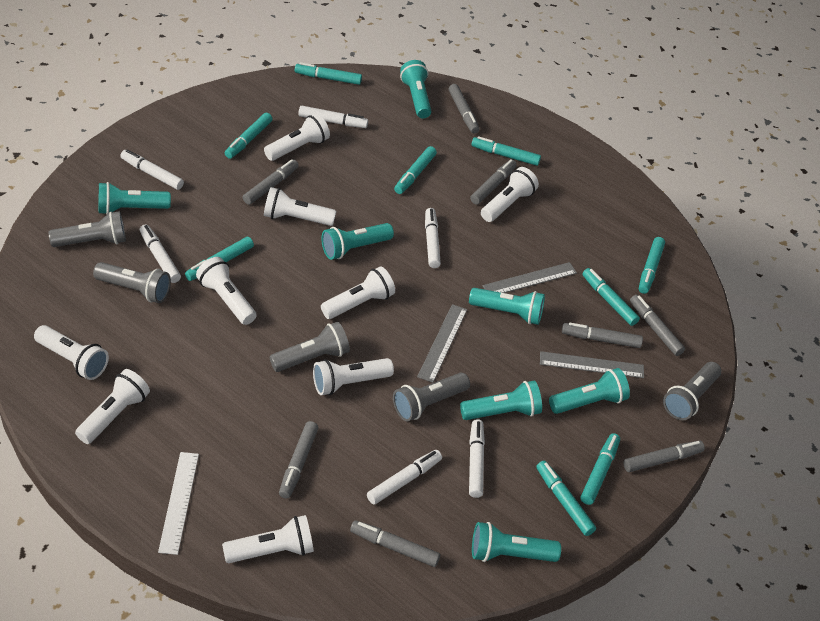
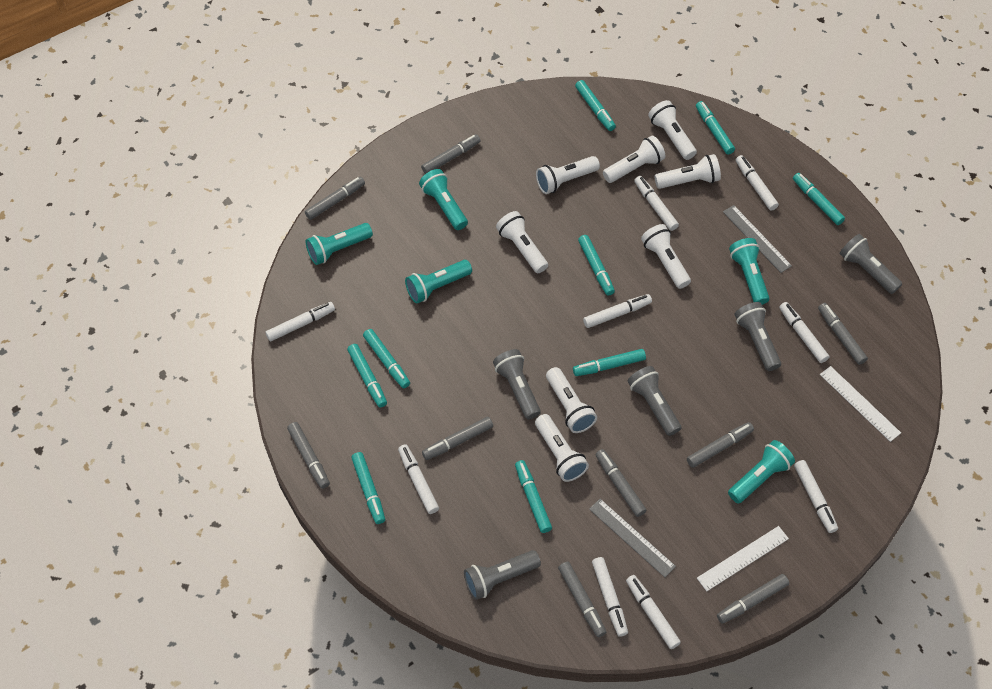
grey marker: [243,159,299,205] [279,421,318,498] [350,520,440,567] [449,84,479,134] [470,159,517,205] [562,323,643,348] [624,441,705,472] [630,295,685,356] = 8 -> [287,422,330,489] [305,176,365,220] [421,134,481,174] [422,417,493,460] [558,562,606,637] [595,449,647,517] [687,422,754,468] [717,574,789,624] [818,303,868,365] = 9
grey ruler: [417,304,467,383] [483,262,577,293] [540,351,644,378] = 3 -> [589,499,676,577] [723,205,792,273] = 2
turquoise flashlight: [99,182,171,214] [321,223,394,260] [400,60,431,118] [460,381,542,420] [469,288,545,325] [472,522,561,562] [549,368,630,414] = 7 -> [306,223,373,265] [405,260,472,303] [419,169,468,230] [728,440,795,504] [729,238,769,305] = 5
white flashlight: [34,325,109,380] [75,369,150,444] [196,257,257,325] [222,515,314,563] [264,113,330,161] [264,187,336,226] [313,358,394,395] [321,266,395,319] [481,167,539,222] = 9 -> [496,211,548,273] [535,414,589,482] [536,156,600,194] [546,367,597,433] [603,136,665,183] [641,224,691,289] [648,100,697,160] [655,154,721,189] = 8
white marker: [120,149,184,190] [140,224,181,283] [298,106,368,128] [367,450,442,505] [425,208,441,268] [469,419,485,498] = 6 -> [266,302,335,341] [398,444,439,514] [583,294,652,328] [592,557,628,637] [626,575,681,649] [634,176,679,231] [736,155,779,211] [779,302,829,363] [794,460,838,533] = 9
white ruler: [158,452,199,555] = 1 -> [697,526,789,591] [820,366,901,442] = 2

